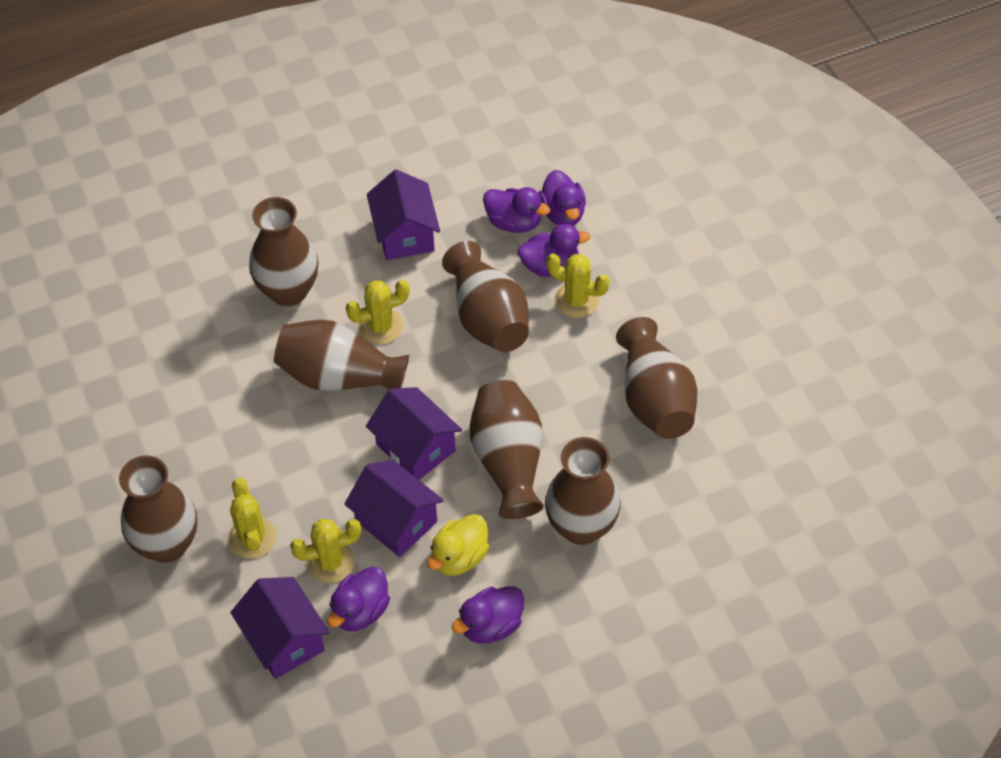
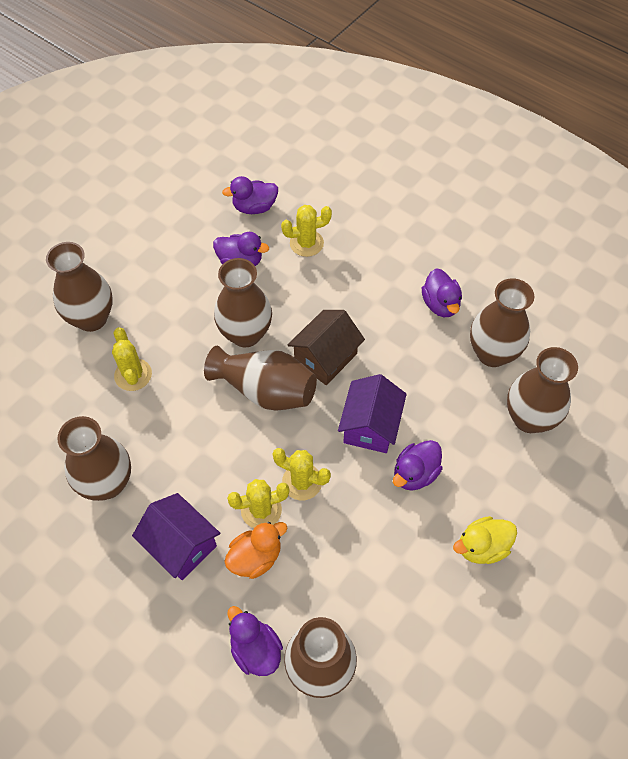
brown house: none = 0 -> [288,310,365,385] = 1
orange duck: none = 0 -> [224,522,287,579] = 1
purple house: [230,577,330,679] [344,459,444,557] [366,387,462,480] [367,169,440,260] = 4 -> [132,493,220,580] [338,374,407,453] = 2

